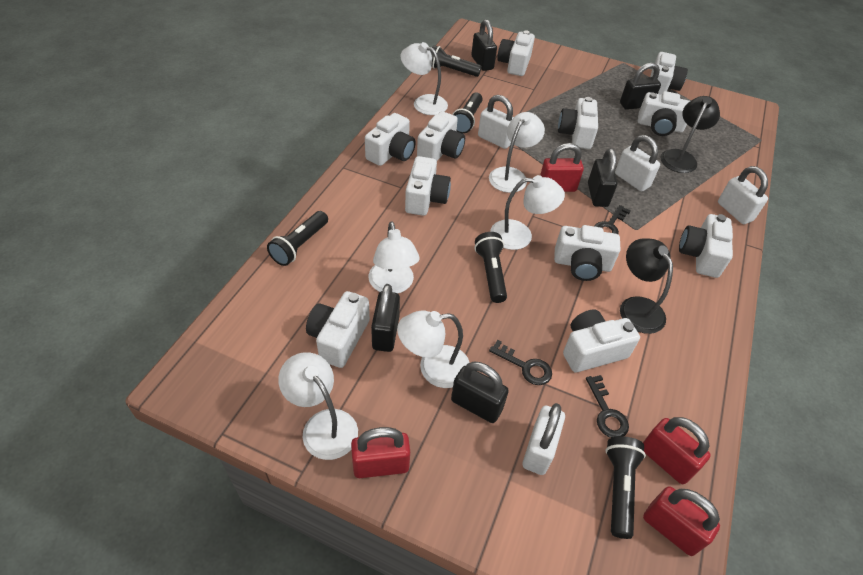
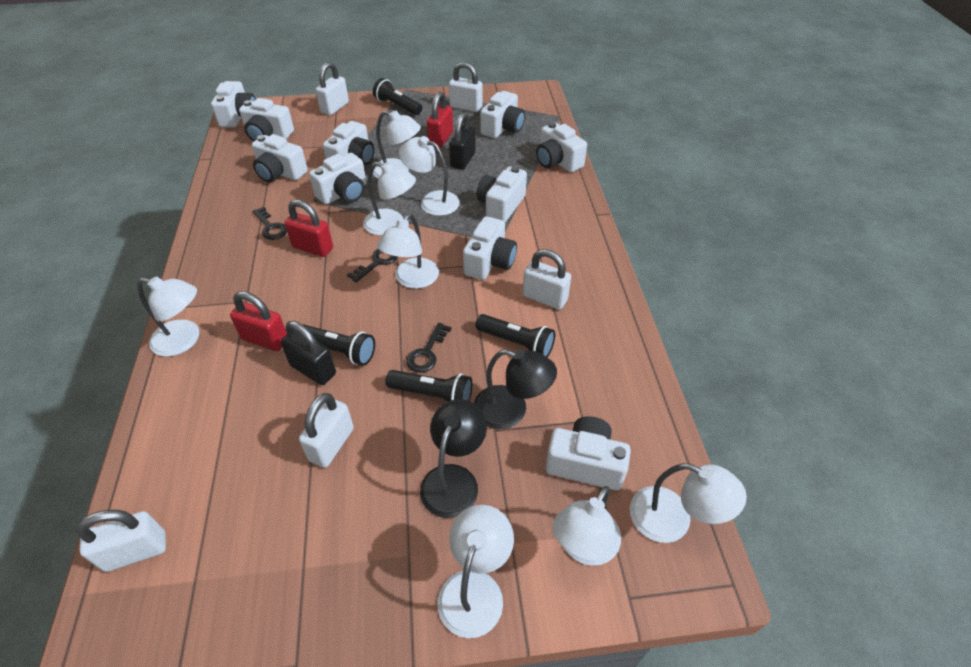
black flashlight: [267,211,328,266] [430,45,482,77] [452,93,483,134] [475,232,507,303] [605,436,646,539] = 5 -> [303,324,375,366] [373,78,422,115] [385,370,472,402] [475,314,555,357] = 4
black padlock: [371,284,400,352] [451,362,509,423] [471,19,497,71] [588,148,617,207] [620,63,661,110] = 5 -> [281,321,336,385] [449,112,476,170] = 2
red padlock: [351,427,410,478] [540,143,584,192] [643,417,711,484] [643,486,720,556] = 4 -> [230,291,287,351] [285,200,333,257] [427,92,453,148] = 3
white camera: [306,291,370,368] [365,113,416,166] [405,156,451,216] [417,111,465,161] [497,30,535,76] [554,225,620,281] [558,97,598,149] [563,309,640,372] [638,91,690,136] [650,52,688,95] [679,214,733,278] = 11 -> [211,81,256,128] [239,98,294,141] [252,134,308,182] [309,153,366,204] [323,121,375,166] [463,216,517,280] [476,166,527,222] [480,91,525,138] [536,122,587,173] [545,416,631,490] = 10
white lamp: [278,352,358,460] [369,221,420,293] [397,310,470,388] [401,42,448,115] [489,112,545,193] [490,175,565,250] = 6 -> [137,276,199,357] [363,162,416,235] [373,110,421,179] [377,213,439,289] [399,136,460,216] [438,505,514,638] [553,486,621,566] [630,463,747,543] = 8
white padlock: [478,95,514,149] [523,403,565,475] [615,135,660,192] [718,166,768,224] = 4 -> [76,510,166,572] [299,393,354,468] [316,62,349,115] [449,62,483,112] [523,249,571,310] = 5

